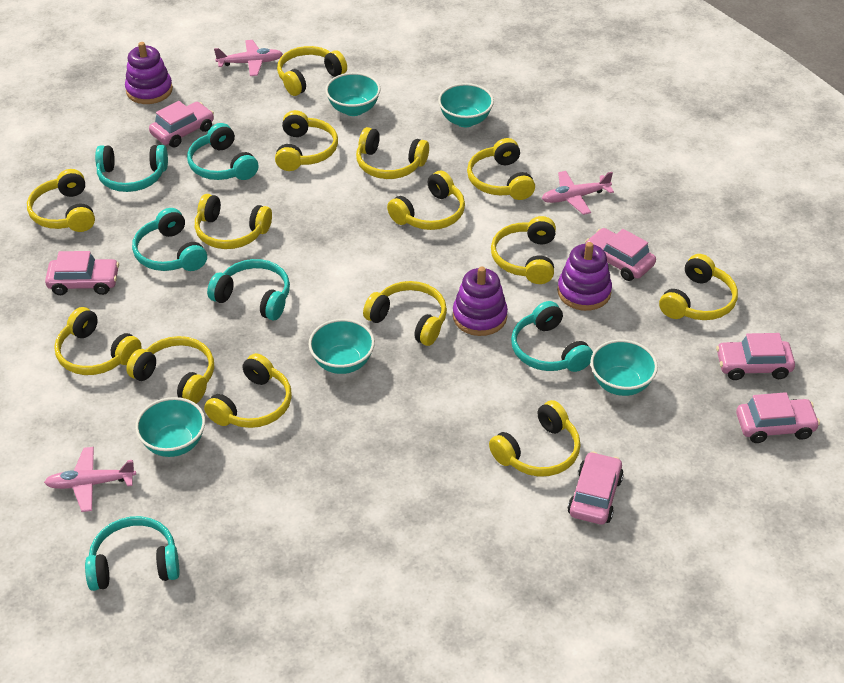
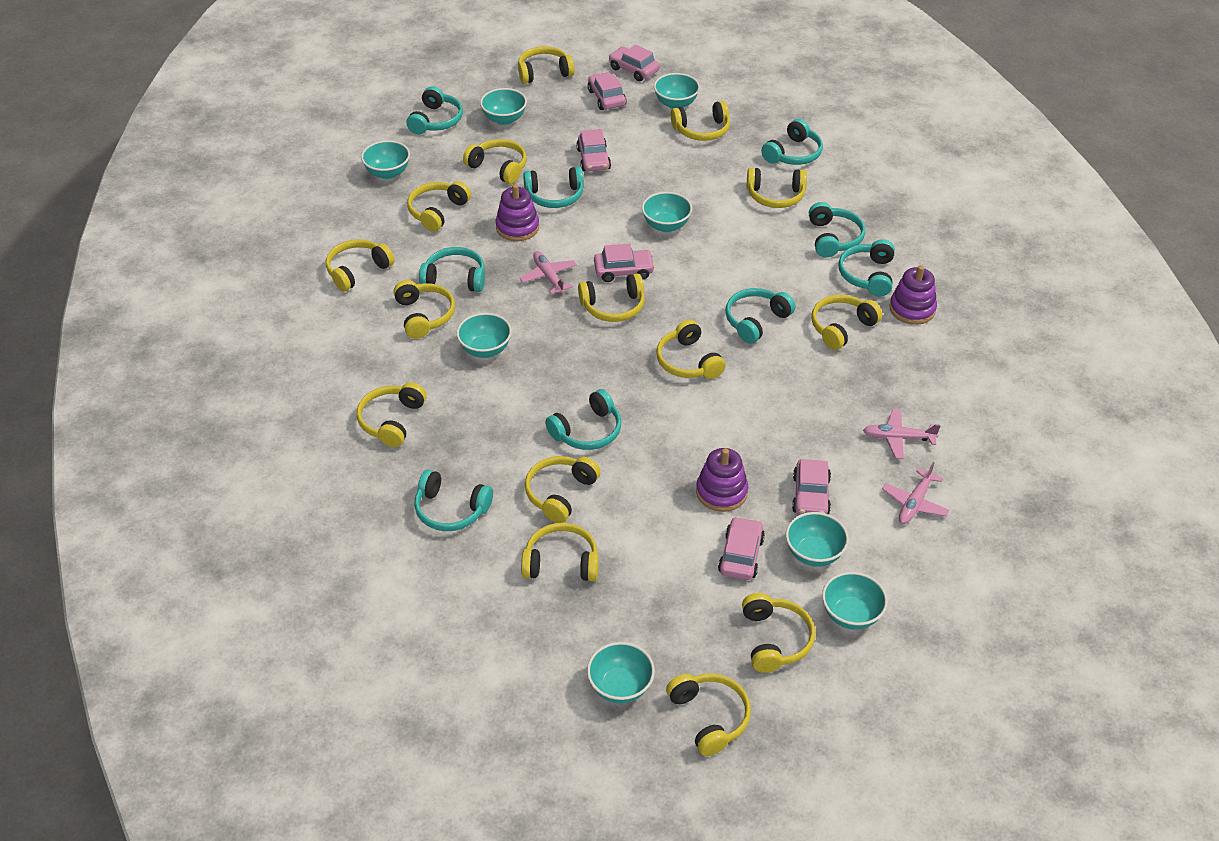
turquoise bowl: [135,397,205,457] [309,319,375,374] [325,72,381,116] [438,83,494,127] [590,340,658,396] = 5 -> [361,140,410,179] [456,313,512,358] [480,88,527,125] [587,642,655,704] [642,192,692,232] [654,73,700,109] [786,512,849,567] [822,572,888,630] = 8
turquoise headphones: [85,516,180,591] [95,145,168,192] [132,208,207,271] [187,123,258,180] [207,259,290,320] [511,301,593,372] = 6 -> [406,86,463,134] [414,469,493,531] [419,247,485,292] [523,167,584,208] [545,389,621,450] [725,288,795,344] [761,119,823,165] [809,202,865,258] [838,239,895,297] = 9
yellow headphones: [27,169,95,232] [54,307,141,375] [126,336,214,404] [195,194,272,249] [204,353,292,428] [275,110,338,171] [277,46,347,96] [356,127,429,179] [363,281,447,346] [387,171,465,230] [467,138,535,200] [489,400,581,477] [491,216,556,284] [659,254,738,320] = 14 -> [326,239,395,292] [357,382,427,447] [393,280,455,339] [407,181,471,232] [463,139,527,184] [518,46,575,84] [521,523,599,581] [525,456,601,523] [578,273,645,322] [656,320,726,379] [666,673,751,756] [671,101,730,141] [742,593,815,673] [747,168,807,208] [811,295,882,350] = 15

